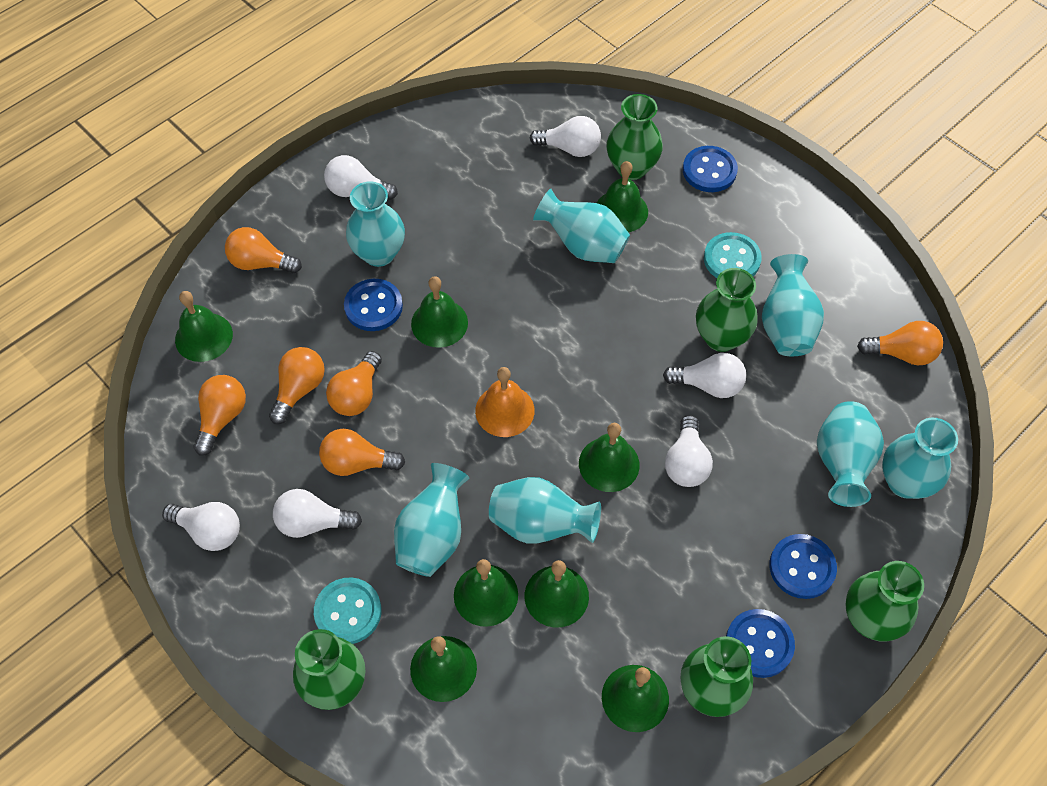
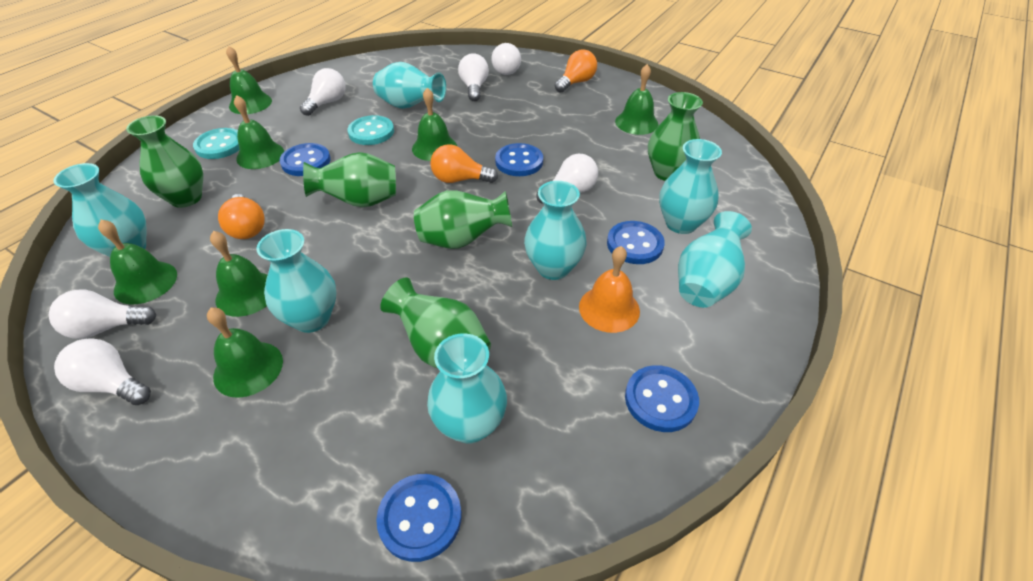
blue button: [344,279,403,331] [683,146,738,192] [726,609,795,678] [769,534,837,599] = 4 -> [280,143,330,176] [376,474,462,562] [495,143,543,176] [607,221,665,264] [625,365,699,432] = 5
green bell: [175,291,233,362] [410,636,477,702] [411,276,468,348] [454,559,518,627] [524,560,589,628] [579,423,640,492] [597,161,648,233] [602,665,669,732] = 8 -> [98,219,177,304] [207,307,283,398] [210,231,267,317] [226,46,272,114] [234,95,284,169] [412,88,457,161] [615,64,658,135] = 7
orange light bulb: [194,375,246,456] [225,227,302,273] [269,347,325,424] [319,429,405,476] [326,351,382,416] [857,321,943,365] = 6 -> [218,194,265,239] [430,144,498,183] [555,50,597,93] = 3

